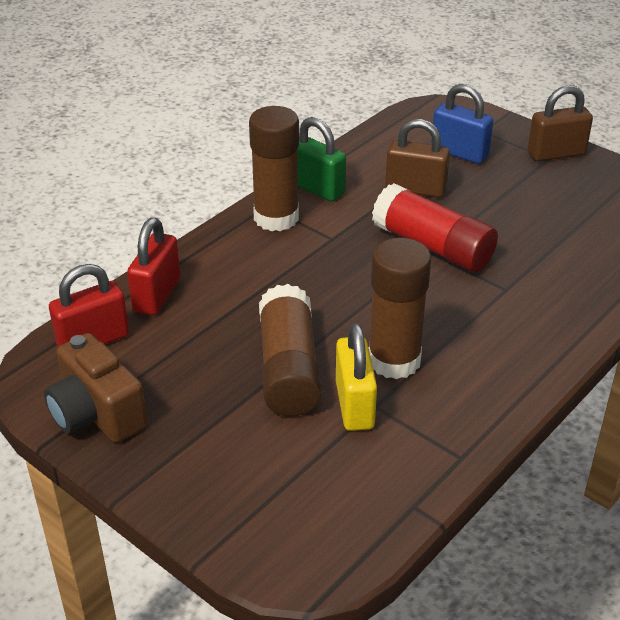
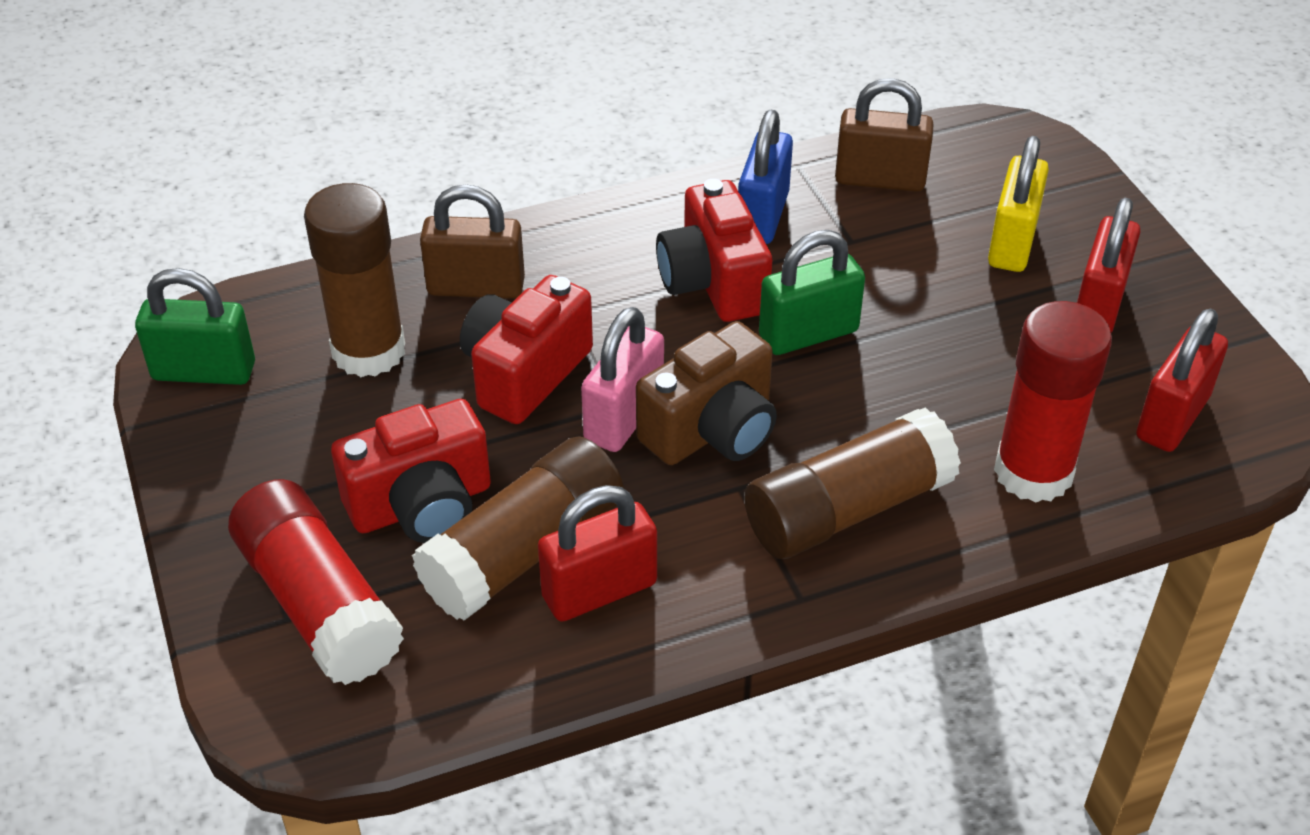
green padlock: [297,117,346,202] = 1 -> [135,268,255,385] [759,230,865,355] = 2
pink padlock: none = 0 -> [581,307,664,452] = 1
red camera: none = 0 -> [331,399,491,543] [460,275,593,424] [656,179,772,322] = 3
red glue stick: [372,183,498,272] = 1 -> [228,479,404,685] [994,301,1112,503] = 2
red padlock: [49,264,129,347] [127,217,180,315] = 2 -> [538,485,657,622] [1077,198,1140,333] [1136,309,1228,452] = 3

